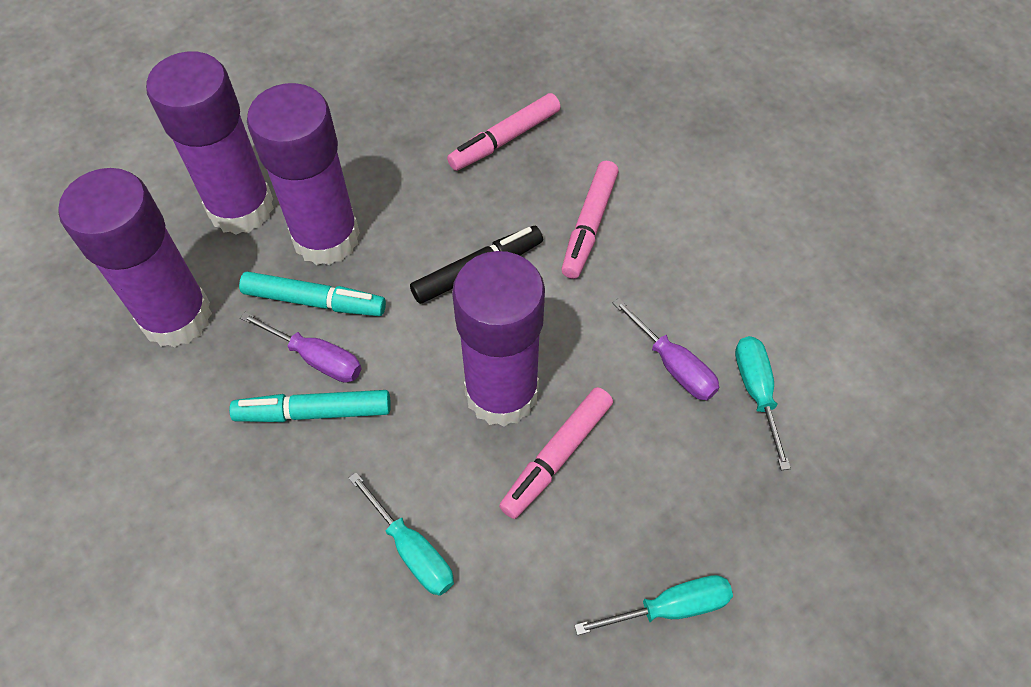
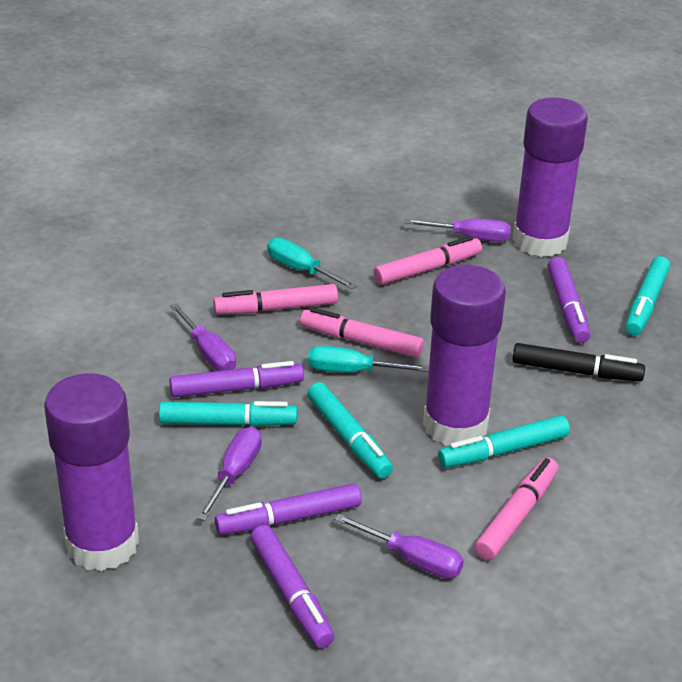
pink marker: [447,93,561,171] [499,387,613,519] [561,161,619,279] = 3 -> [213,284,338,314] [300,307,424,358] [373,236,482,285] [474,458,558,560] = 4
purple glue stick: [59,168,212,348] [146,51,274,235] [247,83,360,265] [452,251,545,427] = 4 -> [44,373,139,572] [423,265,506,446] [513,97,588,257] = 3
purple marker: none = 0 -> [169,361,304,398] [215,483,362,535] [250,525,334,648] [548,257,591,343] = 4
purple screwdriver: [240,312,361,383] [613,298,719,400] = 2 -> [170,303,236,371] [197,427,262,521] [334,513,464,578] [405,219,511,242] = 4
turquoise marker: [229,390,391,422] [239,272,386,316] = 2 -> [159,401,297,427] [307,382,393,479] [438,415,570,468] [625,256,670,336] = 4
turquoise screwdriver: [349,472,454,596] [574,575,733,635] [735,336,791,470] = 3 -> [267,238,357,289] [308,346,429,372] = 2

